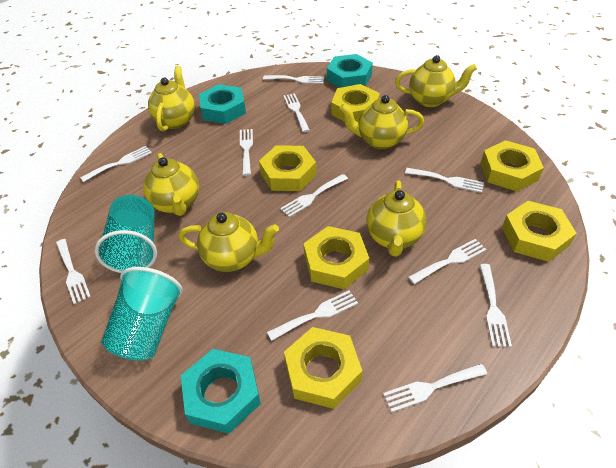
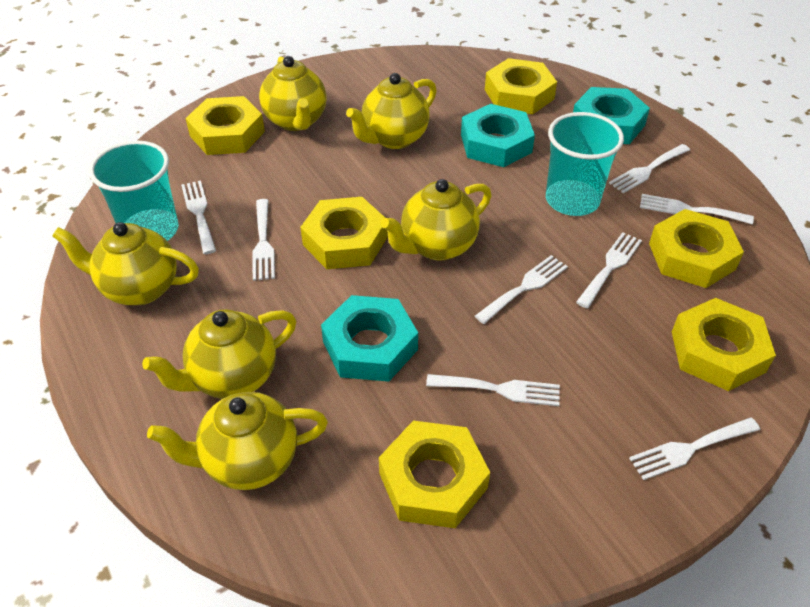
white fork: [56,239,91,304] [80,146,152,182] [240,129,253,176] [263,75,324,84] [267,291,358,341] [280,174,348,217] [283,93,310,132] [383,364,487,412] [405,168,484,193] [408,239,487,284] [480,264,512,347] = 11 -> [181,181,216,254] [252,199,275,281] [426,374,560,406] [475,255,568,324] [576,232,642,308] [609,144,690,193] [629,417,760,480] [640,194,754,224] = 8

